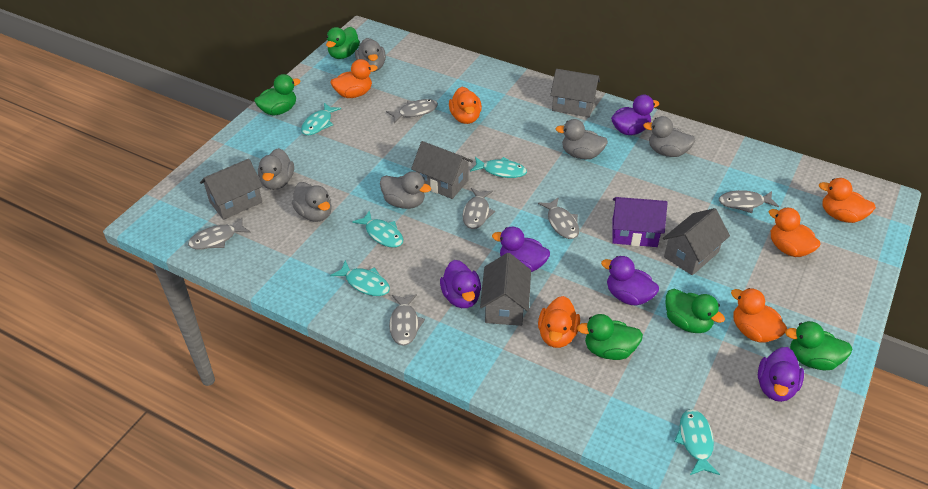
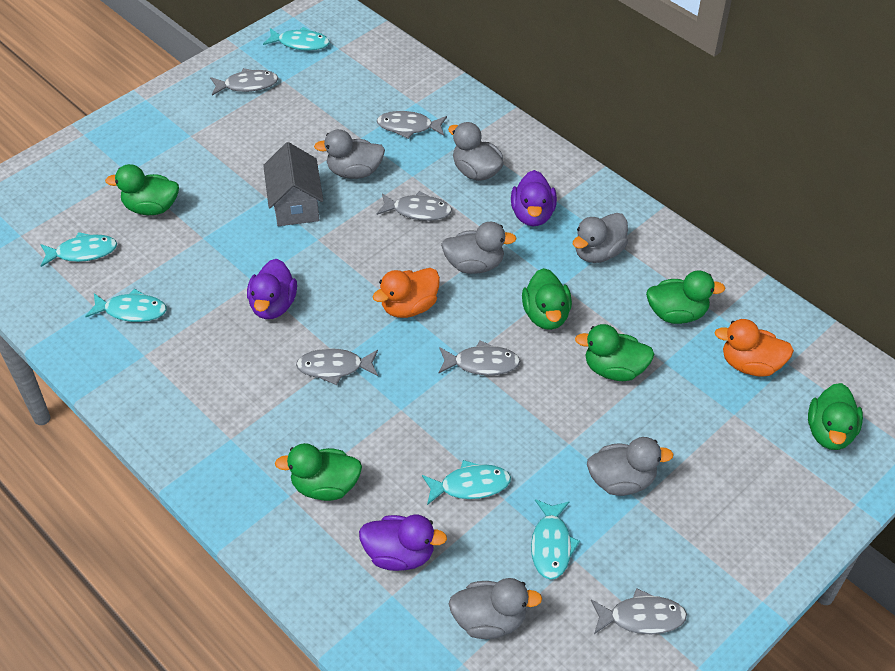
green duck: [254,74,301,115] [326,27,360,59] [577,314,643,360] [666,289,725,333] [785,321,852,370] = 5 -> [105,164,179,215] [275,443,362,501] [522,268,572,330] [575,324,654,381] [646,270,725,324] [808,383,863,450] = 6
grey house: [200,159,263,220] [411,141,473,199] [480,253,531,326] [550,69,600,117] [663,208,730,275] = 5 -> [263,142,323,226] = 1
orange duck: [331,59,378,98] [449,87,482,124] [538,296,580,348] [731,288,787,342] [769,207,821,257] [819,178,876,223] = 6 -> [373,268,440,318] [714,319,794,377] = 2
purple duck: [440,260,481,308] [492,227,550,272] [601,256,659,305] [611,95,659,135] [758,347,804,402] = 5 -> [247,259,297,319] [359,515,447,571] [511,170,557,226] = 3
purple house: [612,197,667,247] = 1 -> none = 0

